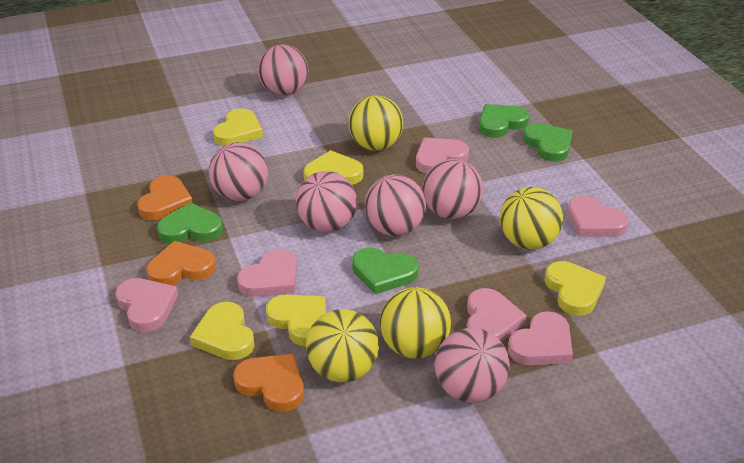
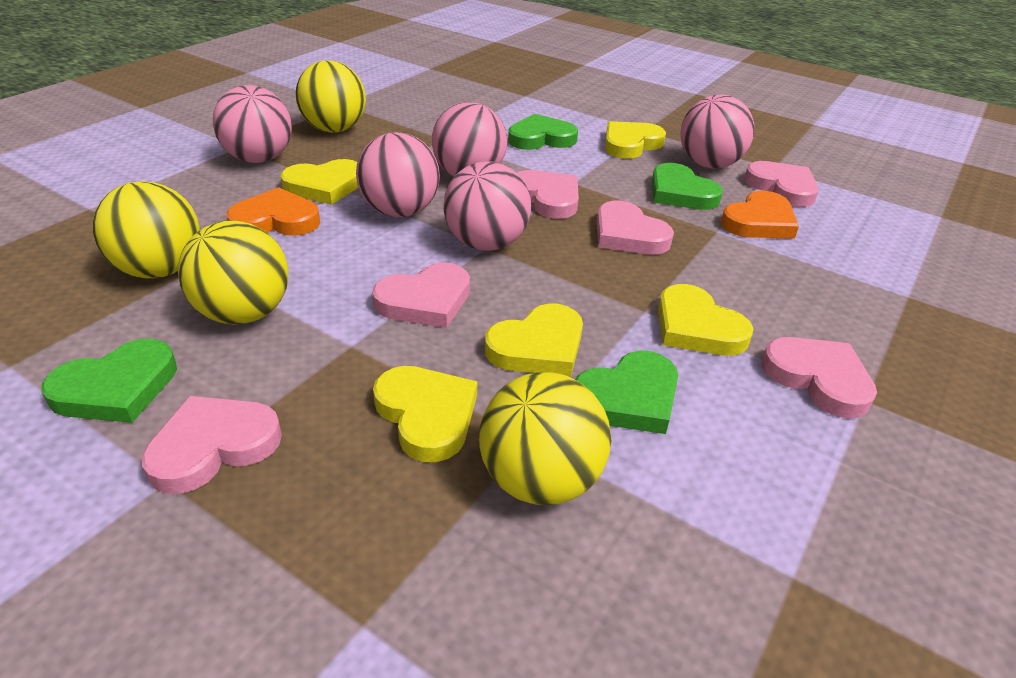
orange heart: [137,175,193,220] [146,241,215,285] [233,354,304,412] = 3 -> [227,187,320,236] [721,191,799,239] = 2
pink ball: [209,142,268,201] [258,44,308,96] [296,171,357,232] [364,175,426,236] [423,159,483,219] [435,328,510,403] = 6 -> [213,85,292,163] [356,132,440,217] [432,102,507,177] [443,161,531,251] [680,95,754,169] = 5

